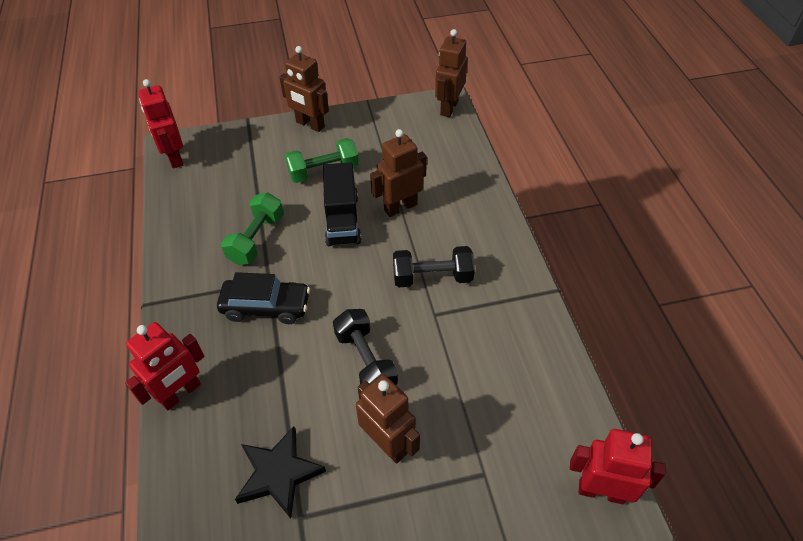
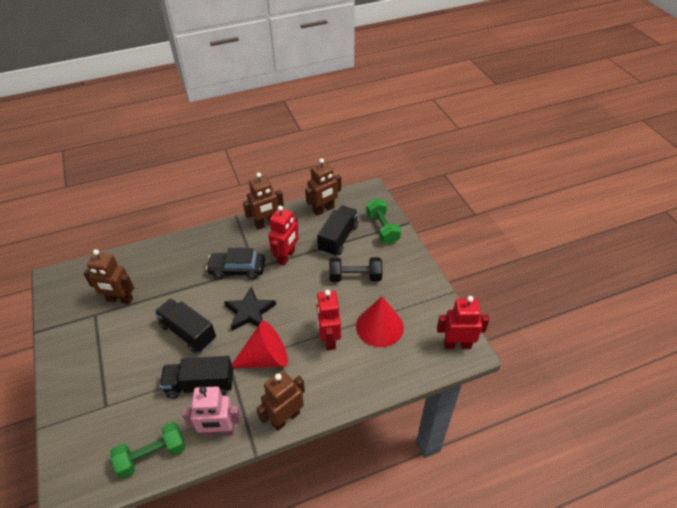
black dumbbell: [333,309,398,385] [393,246,475,287] = 2 -> [329,257,382,282] = 1
black truck: [323,162,361,246] = 1 -> [154,298,216,353] [160,356,233,399] [317,206,359,257] = 3
pink robot: none = 0 -> [182,387,241,436] = 1
red cone: none = 0 -> [232,321,288,368] [356,296,404,347] = 2

